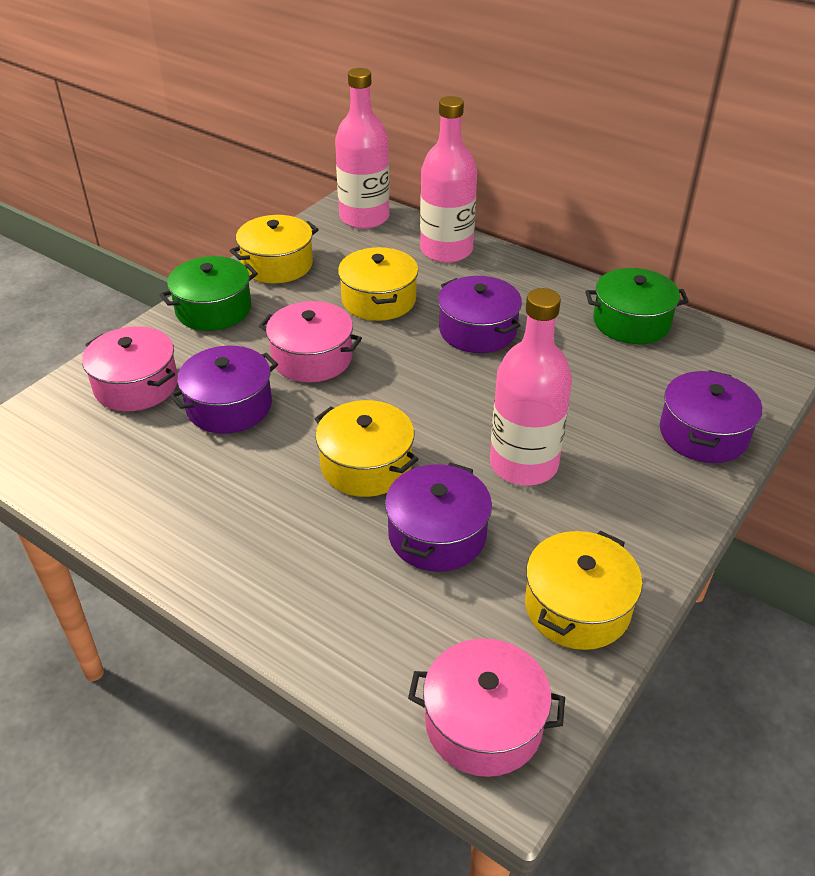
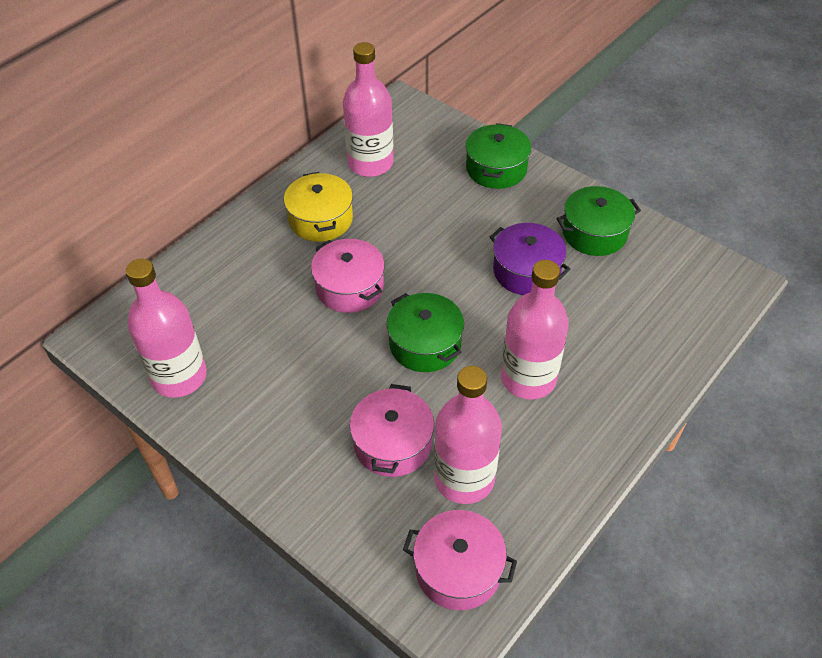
green pot: [159,256,258,331] [585,268,689,344] = 2 -> [386,293,464,372] [465,123,531,189] [557,186,641,256] = 3
pink bottle: [335,68,390,229] [420,96,477,263] [490,288,572,485] = 3 -> [126,259,207,398] [343,42,394,177] [434,366,502,504] [501,260,569,400] = 4
purple pot: [170,346,278,434] [385,462,492,572] [438,276,522,353] [660,370,762,463] = 4 -> [490,223,570,295] = 1
yellow pot: [230,215,319,284] [315,400,418,497] [338,247,418,321] [525,531,642,650] = 4 -> [284,172,353,242] = 1

